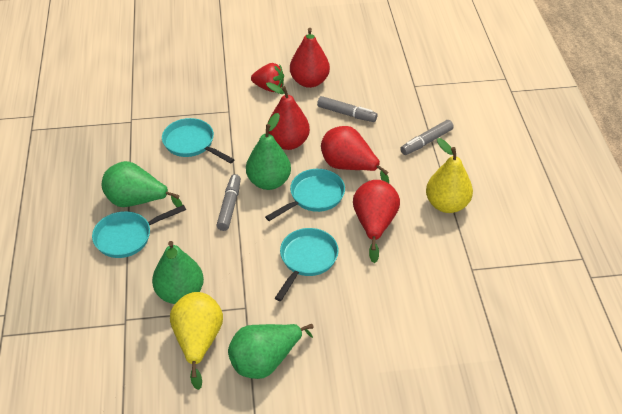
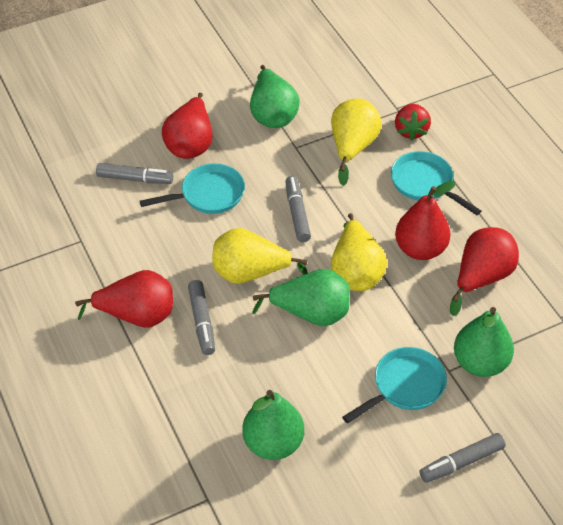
grey marker: [216,174,241,231] [317,96,377,122] [400,120,454,155] = 3 -> [96,163,173,184] [188,280,215,355] [285,176,311,242] [420,433,506,483] = 4
turquoise pan: [92,205,186,258] [162,118,235,164] [265,169,345,221] [275,228,339,301] = 4 -> [140,163,245,214] [342,347,447,423] [391,151,481,215] = 3
yellow pear: [170,292,223,390] [426,138,473,213] = 2 -> [212,228,308,284] [331,98,382,186] [331,213,387,291] = 3

